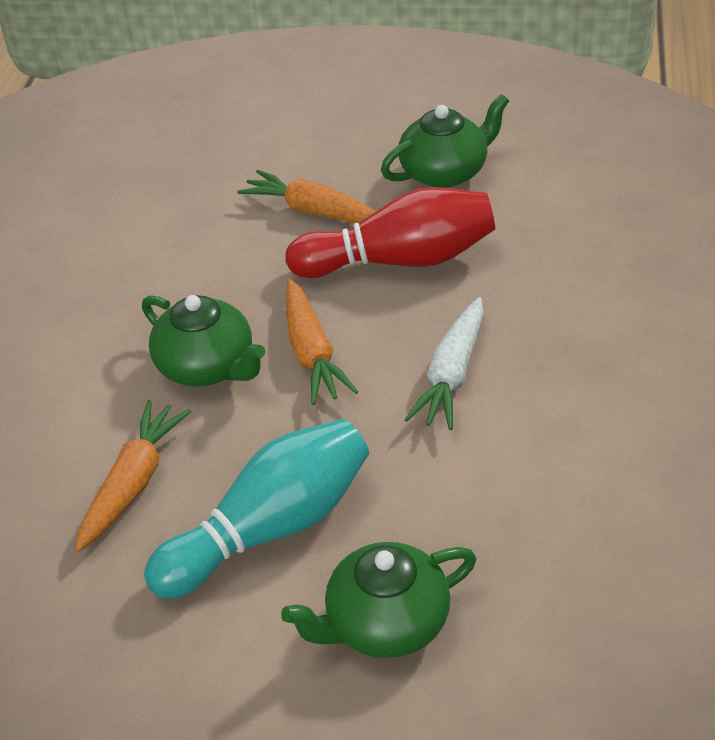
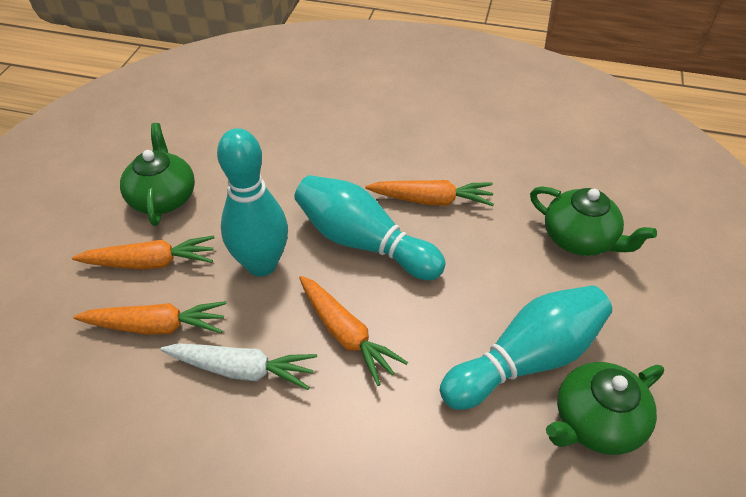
orange carrot: [75,400,192,552] [237,169,376,223] [286,279,358,405] = 3 -> [72,236,215,270] [73,301,227,335] [299,276,408,386] [365,180,494,206] = 4
red bowling pin: [285,187,495,278] = 1 -> none = 0
turquoise bowling pin: [144,419,369,599] = 1 -> [217,128,288,277] [294,175,446,280] [440,285,612,410] = 3

